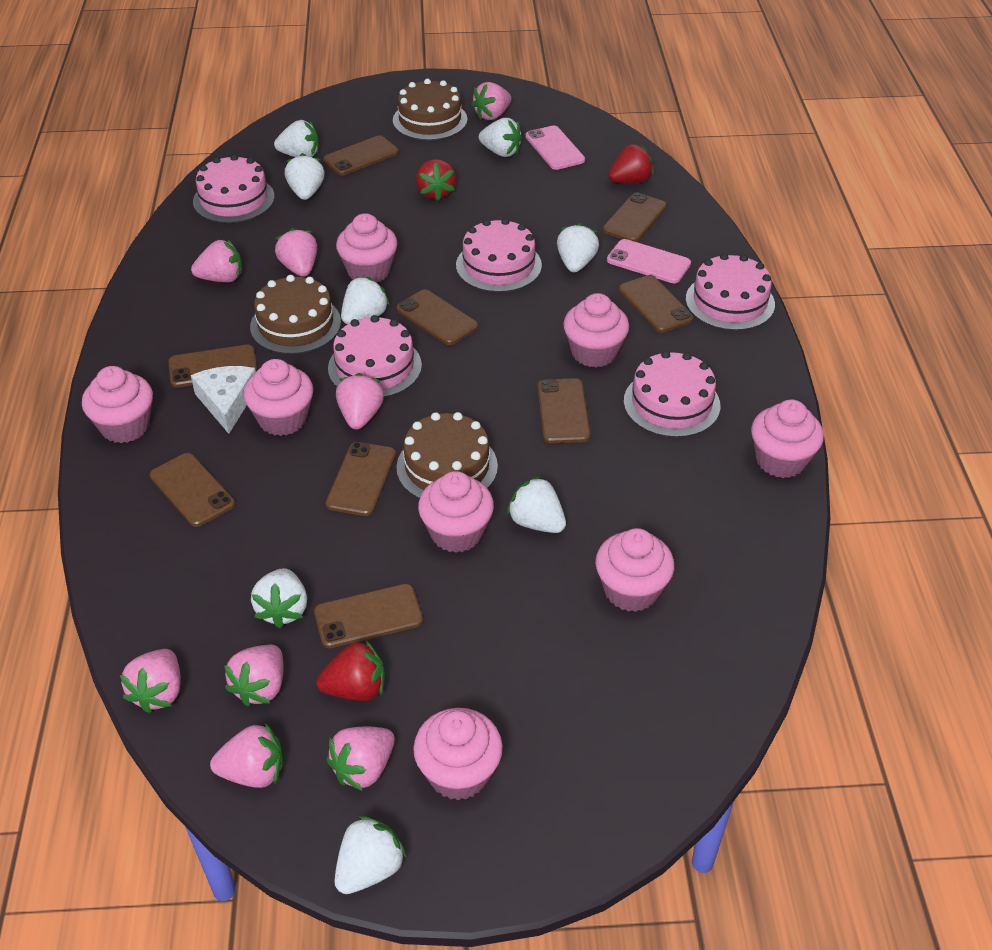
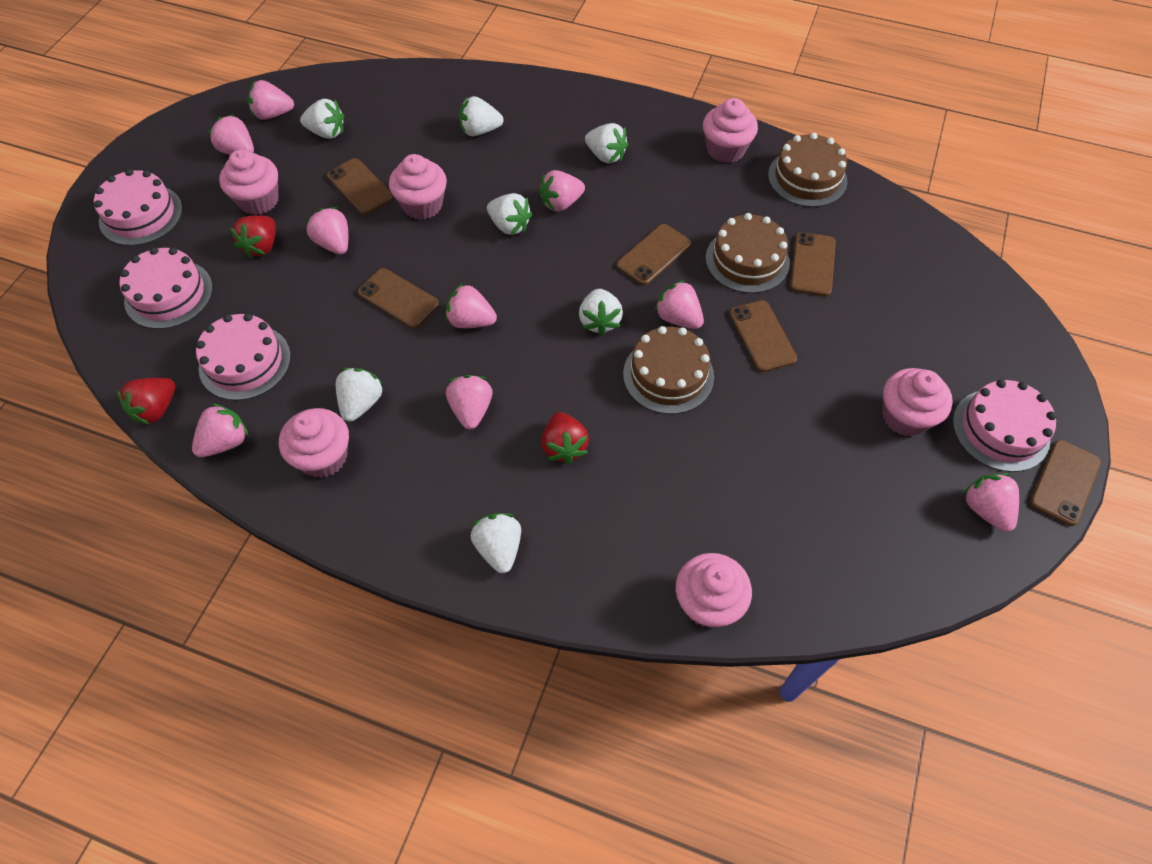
brown phone: [150,453,235,527] [168,345,257,387] [314,584,423,648] [323,135,399,175] [326,442,396,516] [396,289,478,345] [537,378,591,443] [603,192,667,242] [619,275,694,333] = 9 -> [327,158,394,215] [358,268,439,329] [616,224,691,285] [729,300,797,372] [790,232,836,296] [1030,440,1101,526] = 6
pink cake: [193,154,275,223] [328,315,422,398] [456,218,542,292] [624,351,720,437] [686,253,775,331] = 5 -> [94,169,183,246] [119,247,213,329] [196,313,291,401] [953,380,1056,472] = 4
pink cupcake: [82,366,153,443] [243,359,313,436] [336,213,398,283] [413,708,503,800] [418,471,494,553] [563,293,629,368] [595,528,675,612] [751,399,824,478] = 8 -> [219,149,278,215] [279,408,349,478] [389,154,447,220] [676,553,752,628] [703,98,758,163] [882,368,953,436] = 6
pink phone: [525,126,585,170] [607,239,691,283] = 2 -> none = 0
pink strawberry: [120,649,181,713] [191,240,242,283] [210,723,283,788] [224,645,284,707] [275,228,317,277] [326,727,395,791] [336,373,384,430] [471,82,511,120] = 8 -> [192,403,248,457] [208,114,254,155] [247,80,294,120] [305,207,348,254] [446,283,497,328] [446,375,493,429] [539,170,585,212] [654,280,704,329] [963,474,1019,532] = 9
white cheese: [191,366,256,434] = 1 -> none = 0
white strawberry: [251,568,307,628] [274,120,319,157] [285,153,324,200] [335,816,407,894] [341,277,390,324] [479,118,523,157] [507,476,566,533] [557,223,599,272] = 8 -> [300,99,344,139] [336,368,384,422] [459,96,503,136] [470,513,521,573] [487,193,532,235] [579,289,623,336] [585,123,628,164] = 7

